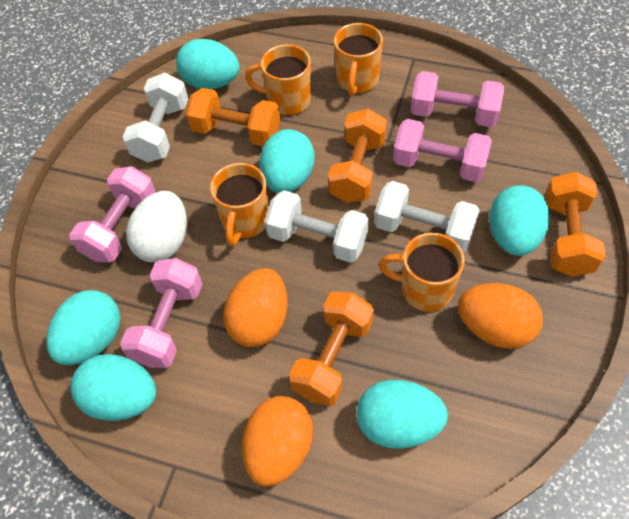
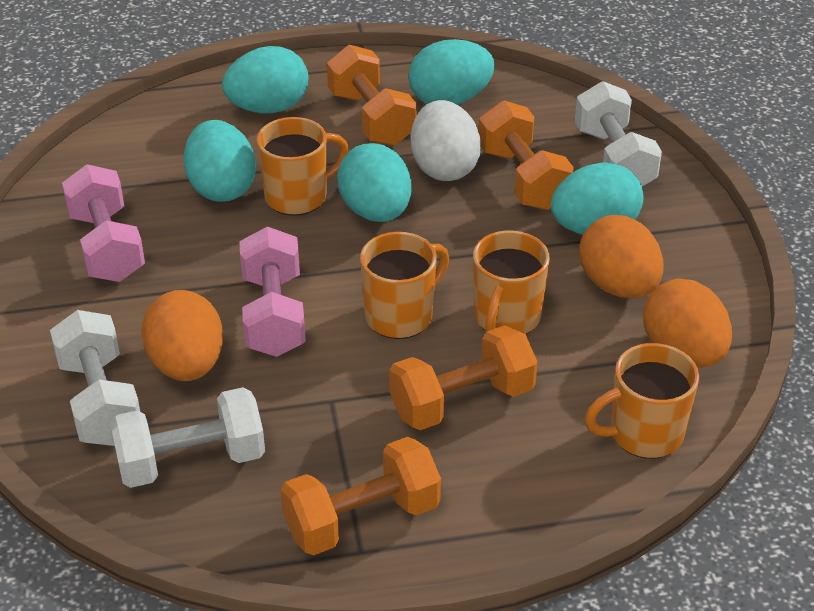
pink dumbbell: [69,166,156,262] [120,258,202,368] [393,119,492,182] [410,71,504,127] = 4 -> [62,164,145,282] [239,227,306,357] = 2
turquoise egg: [46,290,121,365] [70,354,156,421] [176,39,240,89] [260,129,315,193] [356,380,448,449] [489,185,550,256] = 6 -> [184,120,256,202] [222,46,309,113] [337,143,411,222] [409,39,495,105] [551,162,643,235] = 5

